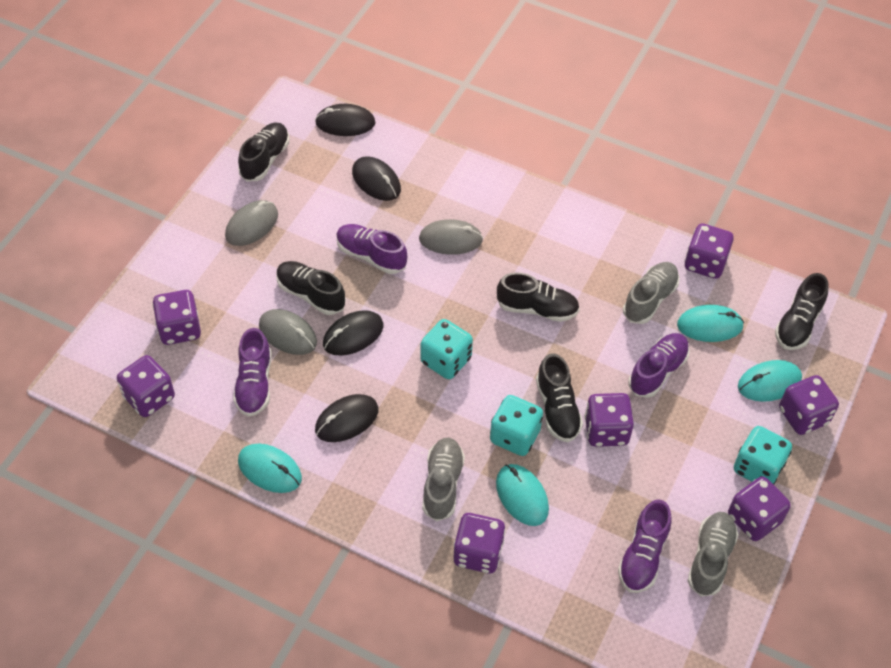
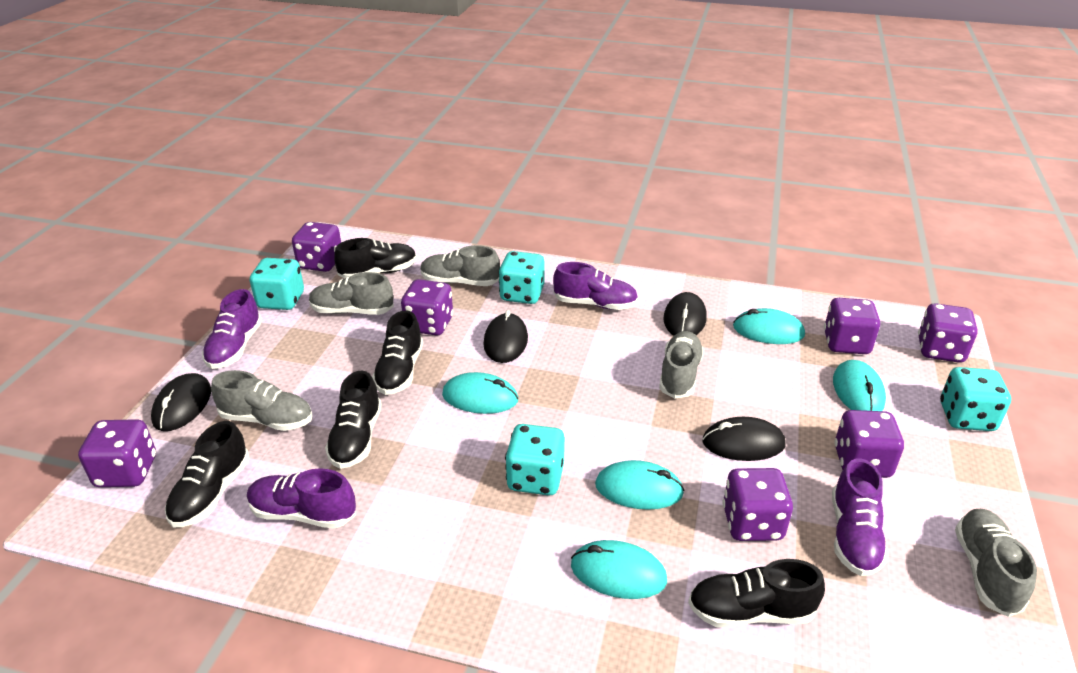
grey mouse: [225,200,278,246] [259,309,317,355] [419,219,483,255] = 3 -> none = 0
grey shoe: [422,437,465,521] [623,262,679,324] [688,512,739,597] = 3 -> [211,370,312,431] [309,272,394,315] [421,245,500,286] [659,331,704,399] [955,509,1037,617] = 5
turquoise dice: [421,319,473,379] [490,395,543,456] [734,426,792,485] = 3 -> [250,258,304,310] [498,251,545,304] [505,424,565,495] [940,367,1011,431] = 4
turquoise mouse: [238,444,302,493] [496,464,549,526] [677,305,744,342] [738,360,802,402] = 4 -> [442,372,518,414] [571,540,667,599] [595,460,684,510] [733,308,805,344] [833,360,886,411] = 5

